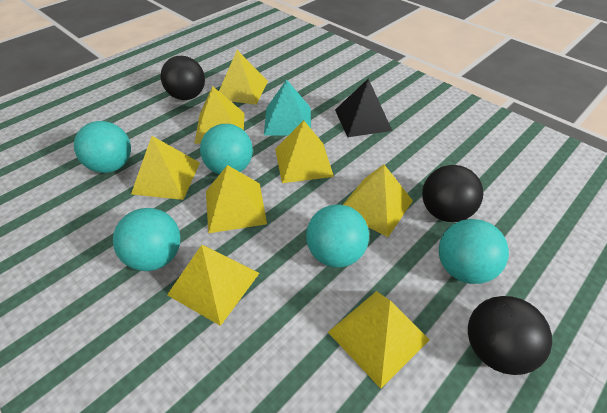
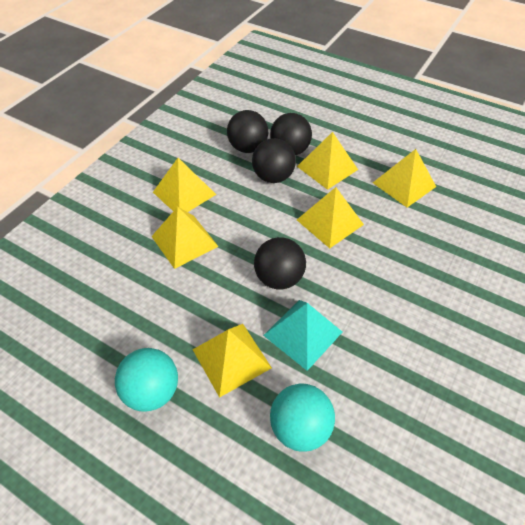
black ball: [160,56,205,100] [422,165,483,222] [468,296,552,375] = 3 -> [227,110,268,153] [252,138,296,183] [254,237,306,290] [270,113,312,155] = 4
black pyramid: [335,78,392,137] = 1 -> none = 0
turquoise ball: [74,121,131,173] [113,208,181,271] [200,124,253,175] [306,204,369,267] [439,219,509,284] = 5 -> [115,348,178,411] [270,383,335,452] = 2
yellow pyramid: [131,136,200,200] [167,245,259,326] [194,86,245,144] [206,165,267,233] [219,50,268,105] [275,120,334,183] [328,291,429,389] [343,164,413,237] = 8 -> [151,207,219,269] [153,158,216,212] [192,324,272,398] [297,132,358,190] [297,187,364,248] [373,149,436,207] = 6

